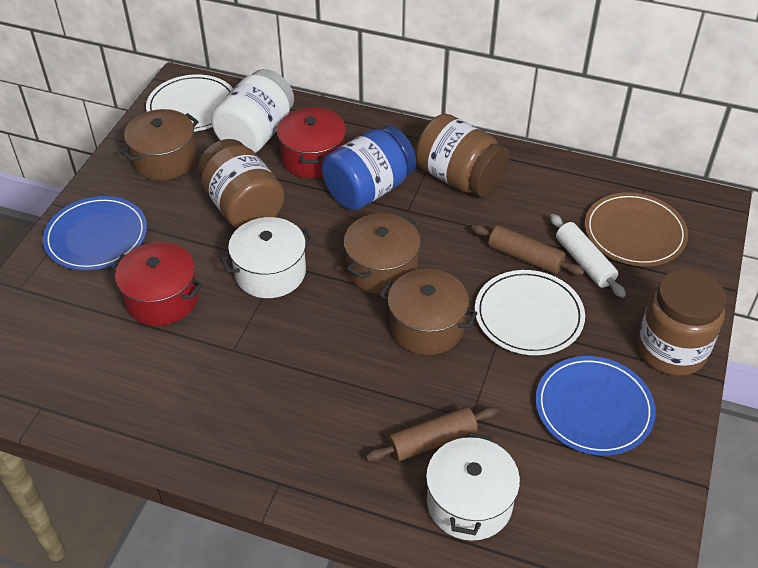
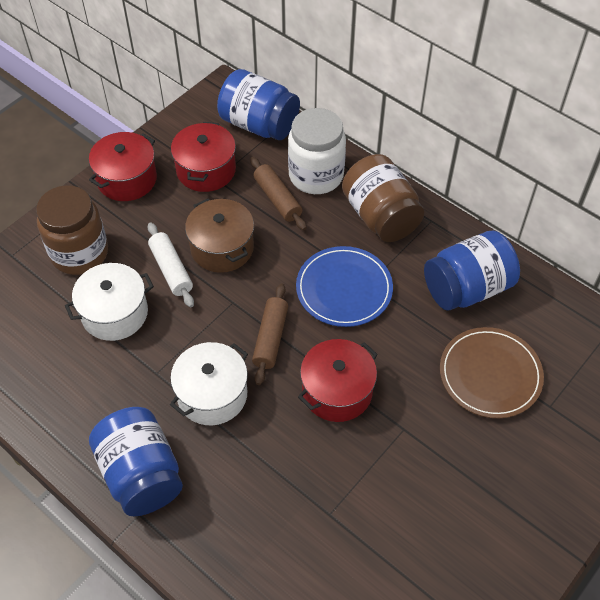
blue jar: [322,126,416,210] = 1 -> [89,407,183,516] [217,69,300,140] [424,230,520,311] = 3
blue plate: [43,196,147,271] [535,356,656,456] = 2 -> [296,246,393,327] = 1
brown jar: [198,139,285,229] [415,114,510,197] [637,268,726,376] = 3 -> [36,185,108,275] [342,154,424,242] = 2
brown pot: [120,109,199,180] [344,213,421,294] [379,269,477,355] = 3 -> [185,199,254,273] = 1
red pot: [111,242,202,326] [277,107,346,178] = 2 -> [89,132,157,201] [171,122,236,192] [298,339,378,422] = 3
white plate: [146,74,233,132] [475,270,585,355] = 2 -> none = 0

